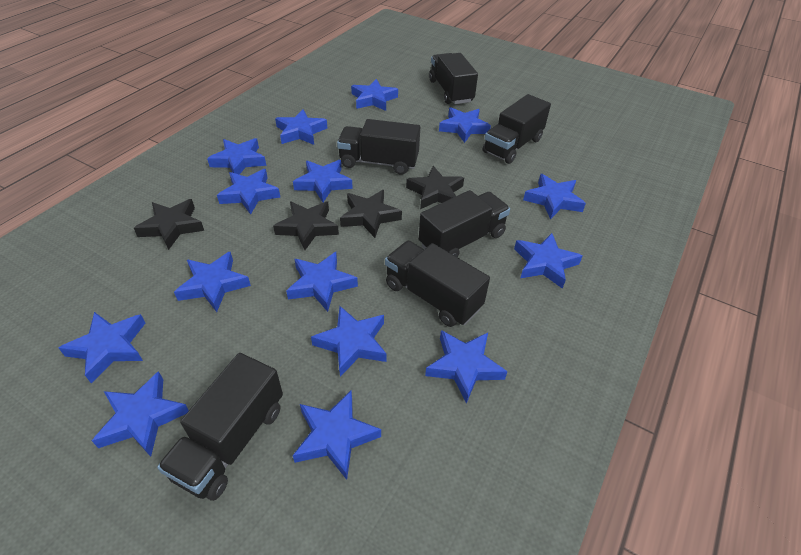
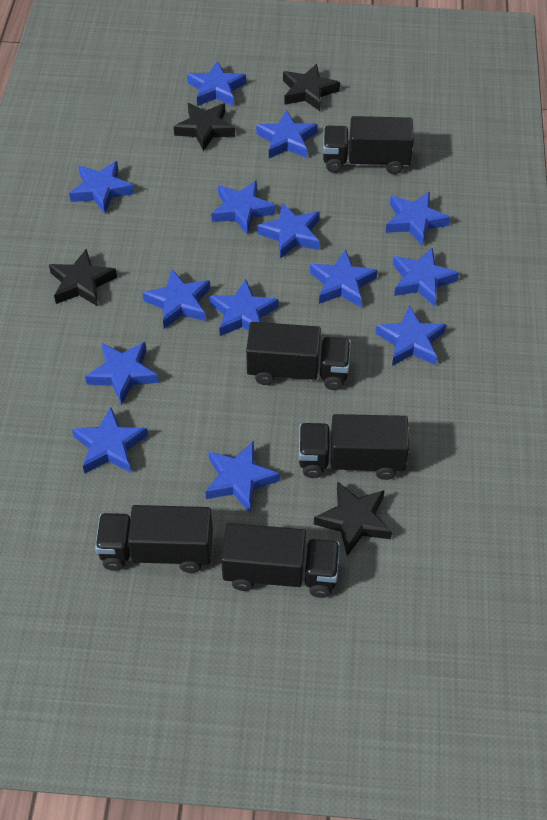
black truck: [157,353,283,501] [337,119,420,175] [385,241,490,327] [419,190,510,257] [429,53,478,104] [483,94,551,164] = 6 -> [95,505,213,573] [221,523,340,598] [246,322,351,390] [299,414,409,480] [323,116,414,174] = 5
blue star: [59,312,145,383] [92,371,189,457] [174,252,251,312] [207,138,266,174] [217,169,280,215] [275,109,327,145] [286,252,358,312] [293,160,353,202] [293,391,381,480] [311,306,386,377] [351,79,398,111] [425,330,508,404] [439,107,491,143] [514,233,583,289] [523,174,586,220] = 15 -> [69,161,134,214] [72,407,148,474] [85,342,159,405] [143,269,211,329] [187,61,246,106] [205,441,280,513] [210,279,279,336] [211,180,275,235] [256,110,318,158] [257,203,320,259] [310,249,377,307] [375,306,446,366] [385,191,450,246] [393,248,459,306] = 14

